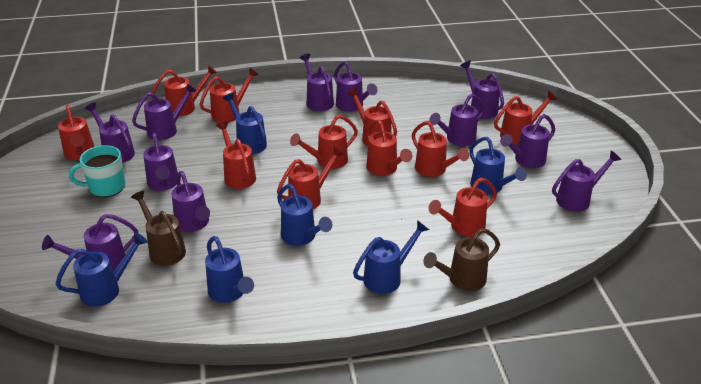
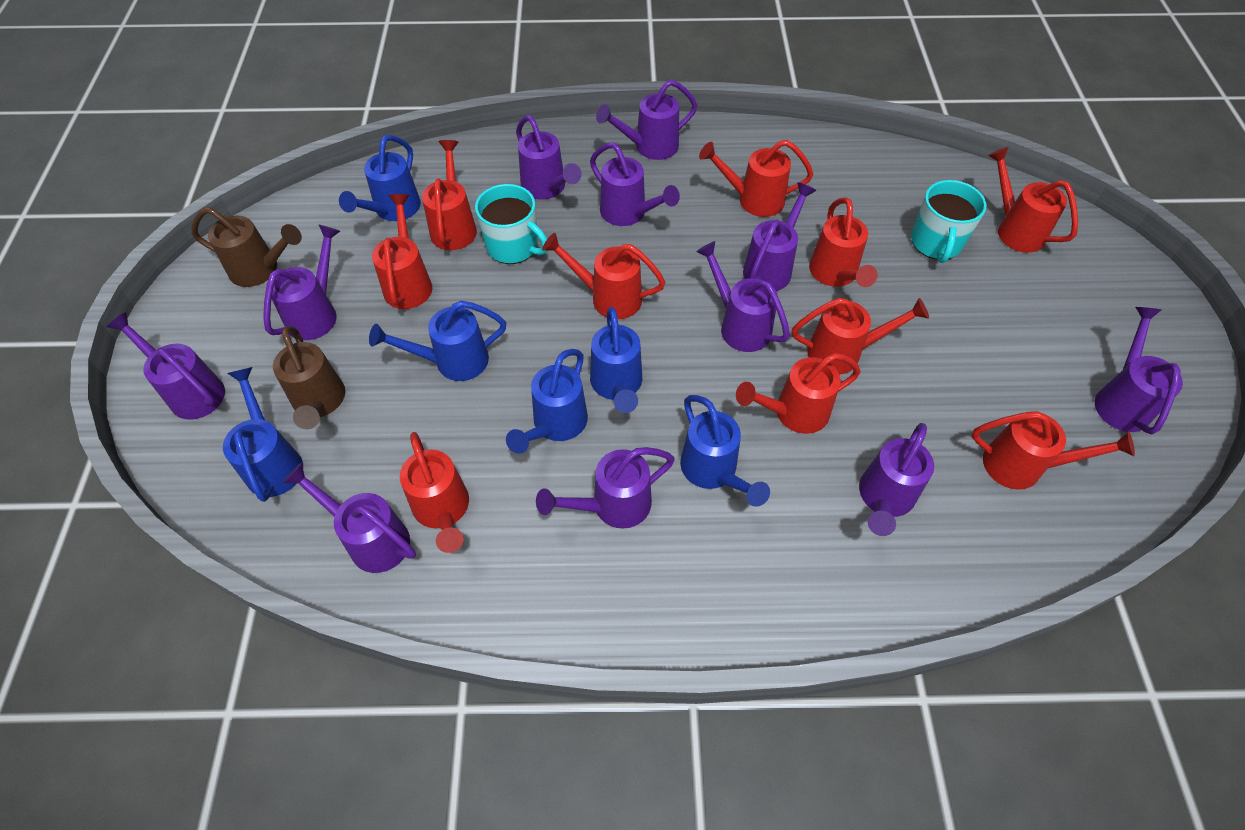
red watering can: [58,105,95,160] [151,65,217,116] [199,68,259,123] [216,121,256,189] [277,147,344,209] [290,115,358,169] [347,88,397,146] [366,120,412,176] [412,121,469,177] [429,177,497,237] [494,91,557,145] = 11 -> [372,194,432,309] [400,432,469,553] [422,140,477,250] [542,233,665,319] [699,140,813,217] [736,353,861,434] [792,298,929,375] [809,197,878,287] [972,411,1135,490] [988,147,1078,253] = 10
turquoise mug: [69,145,125,197] = 1 -> [475,184,547,264] [911,180,987,263] = 2

